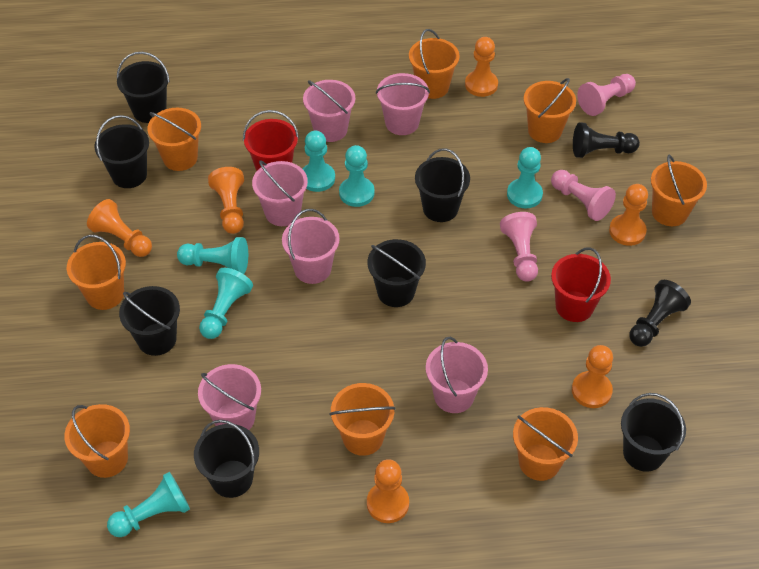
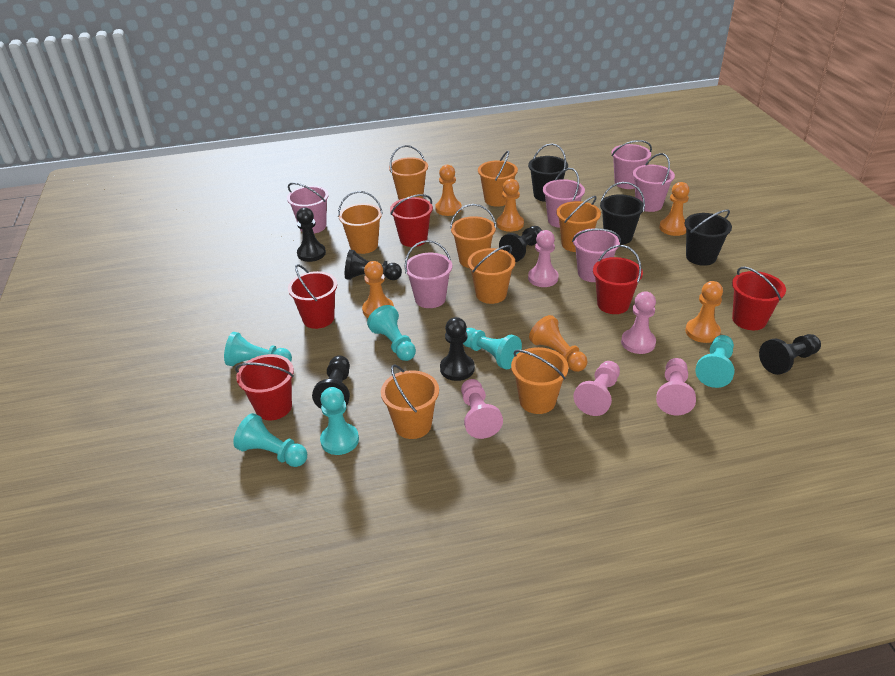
black bucket: [95,115,149,188] [117,52,170,123] [119,286,180,356] [194,420,259,498] [367,239,426,307] [415,148,470,222] [621,393,686,472] = 7 -> [528,143,568,202] [600,182,645,245] [684,210,732,266] = 3
black pawn: [573,122,640,158] [629,280,691,347] = 2 -> [296,207,326,262] [312,356,350,409] [345,250,402,280] [440,317,475,381] [499,226,542,262] [759,334,821,375] = 6
pink pawn: [500,212,538,282] [551,170,616,221] [577,74,636,116] = 3 -> [461,379,503,439] [528,230,559,287] [573,361,620,416] [621,291,656,354] [656,358,696,415] = 5
red bucket: [243,110,299,171] [551,247,611,322] = 2 -> [235,354,294,420] [288,264,337,329] [390,194,433,247] [593,245,643,314] [732,267,786,330] = 5

